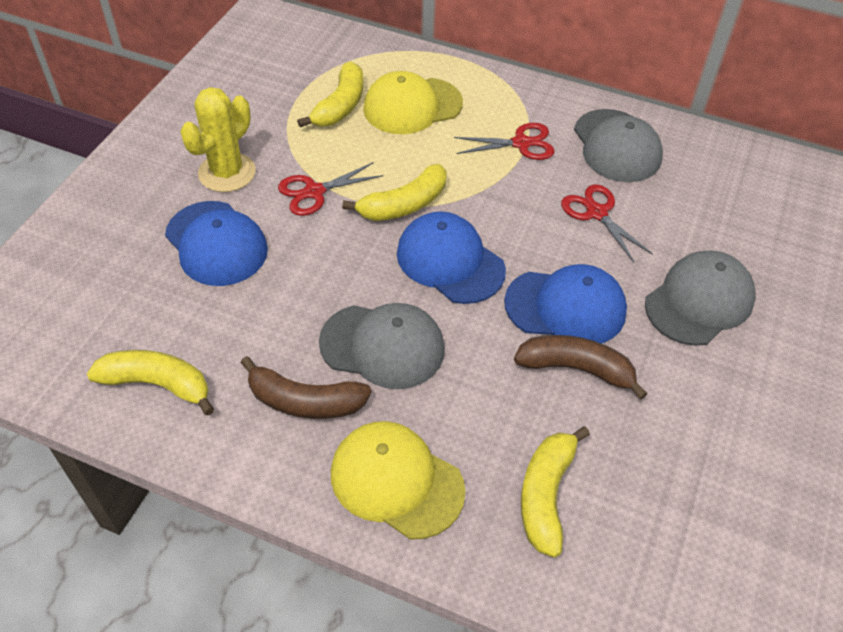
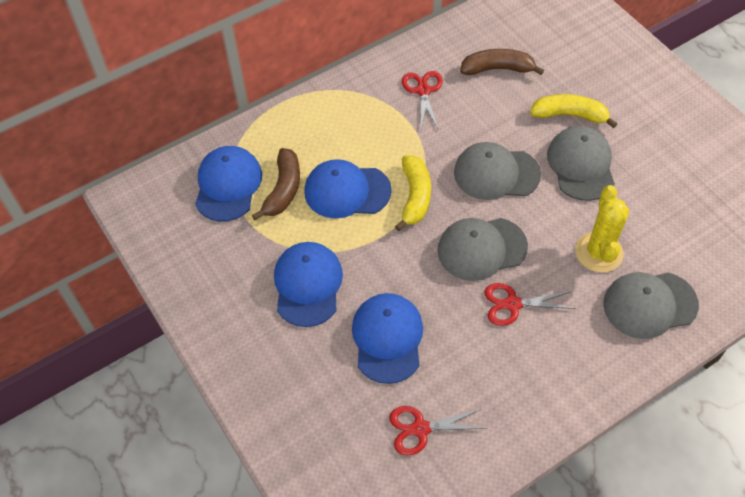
blue cap: [165,201,268,286] [397,211,506,304] [504,264,627,343] = 3 -> [195,146,262,222] [274,242,343,327] [304,159,392,218] [352,293,423,384] = 4
grey cap: [319,303,445,389] [574,109,663,182] [645,251,756,346] = 3 -> [437,218,528,281] [454,142,541,200] [547,126,615,201] [603,272,699,339] = 4
yellow banana: [87,350,214,415] [297,62,363,127] [342,164,447,221] [521,427,590,557] = 4 -> [395,155,431,231] [530,94,617,128] = 2
yellow cap: [331,421,466,540] [363,71,463,134] = 2 -> none = 0

